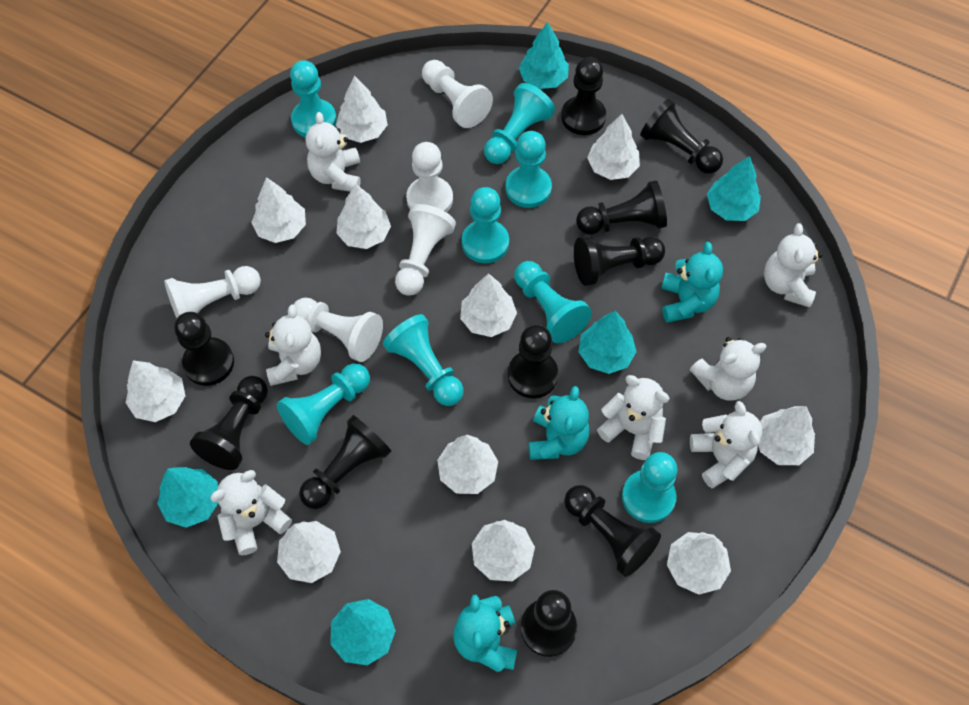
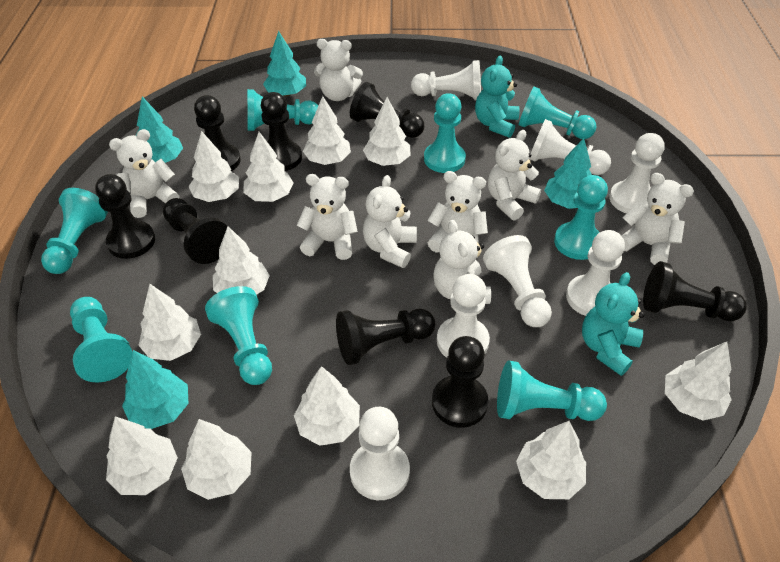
black pawn: [174,312,234,386] [190,376,268,470] [299,415,391,509] [508,325,558,398] [520,590,577,657] [561,57,606,135] [564,485,661,577] [574,236,665,286] [576,180,667,234] [640,99,723,174] = 10 -> [95,174,155,259] [163,198,228,264] [194,95,241,171] [261,92,302,171] [336,309,435,365] [350,82,424,138] [432,336,488,428] [643,261,747,321] = 8
turquoise teddy bear: [453,595,517,672] [529,386,589,460] [661,242,723,323] = 3 -> [475,56,520,138] [582,272,644,376] = 2
turquoise tree: [157,467,218,528] [330,599,396,665] [519,22,569,89] [578,311,637,374] [707,156,761,221] = 5 -> [122,350,189,429] [136,97,183,163] [263,31,306,97] [544,138,592,209] = 4
white pawn: [164,266,261,318] [293,298,383,362] [395,204,456,296] [406,142,453,213] [422,60,493,128] = 5 -> [350,407,410,500] [411,60,481,100] [437,274,490,358] [483,235,552,327] [529,119,611,175] [566,230,625,316] [609,133,664,213] = 7
white teddy bear: [210,470,292,555] [265,305,321,386] [306,112,361,192] [597,375,670,460] [690,337,767,401] [690,401,762,488] [764,223,822,308] = 7 -> [109,129,179,218] [297,174,358,260] [314,39,363,101] [363,175,417,268] [427,171,488,253] [433,220,491,304] [488,130,541,221] [621,173,694,265] = 8

